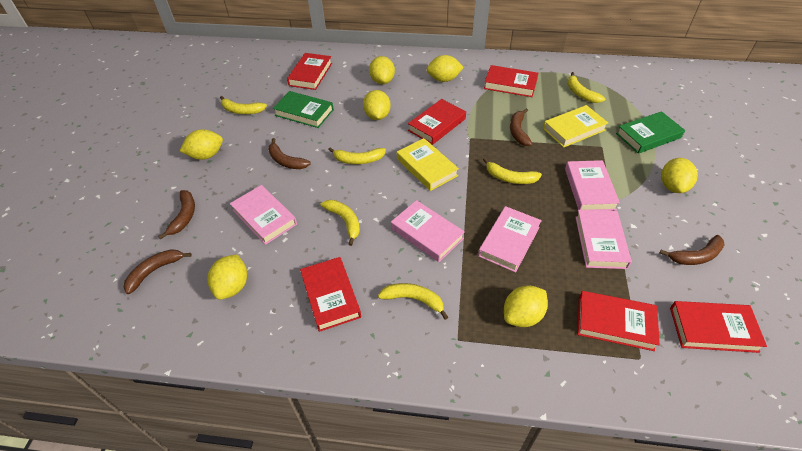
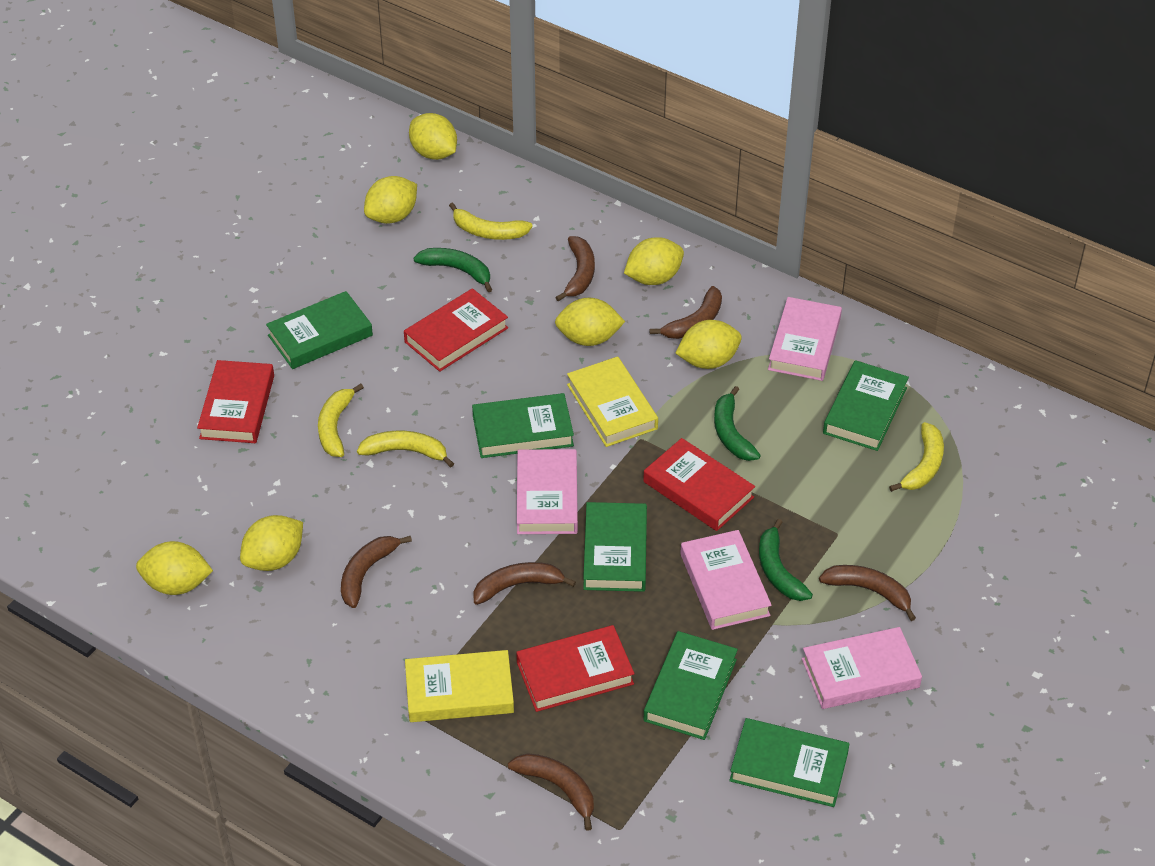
brown banana: [124,249,192,294] [158,190,195,239] [268,138,311,169] [510,108,532,146] [659,235,724,265] = 5 -> [341,536,412,608] [473,562,576,605] [508,753,594,831] [555,236,595,301] [650,286,722,339] [819,565,916,621] = 6
green banana: none = 0 -> [413,248,492,292] [714,386,761,461] [759,519,813,601] = 3
green book: [273,91,334,128] [616,111,685,154] = 2 -> [266,291,373,369] [472,393,574,458] [583,502,647,592] [643,631,738,740] [729,718,849,807] [823,360,909,451] = 6
pink book: [230,185,297,245] [391,200,465,262] [478,206,542,273] [565,160,620,211] [575,210,632,269] = 5 -> [517,449,578,534] [680,530,772,630] [768,297,842,381] [802,627,922,709] = 4
red book: [287,53,332,90] [300,257,361,332] [408,99,466,145] [484,65,538,97] [577,291,660,351] [670,301,767,353] = 6 -> [197,360,274,443] [404,288,508,372] [516,625,635,712] [643,438,755,531] = 4
yellow banana: [220,96,267,114] [321,200,360,246] [328,147,386,164] [378,283,448,320] [483,158,542,184] [567,72,605,103] = 6 -> [318,383,364,457] [357,431,454,468] [449,202,533,240] [889,422,944,492] = 4

